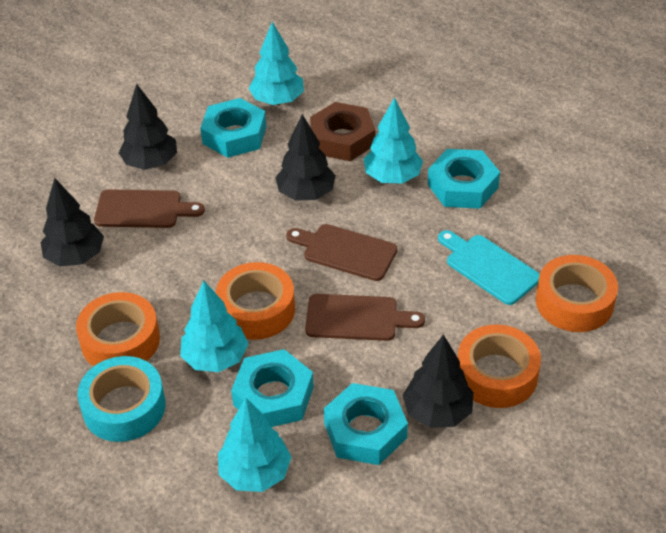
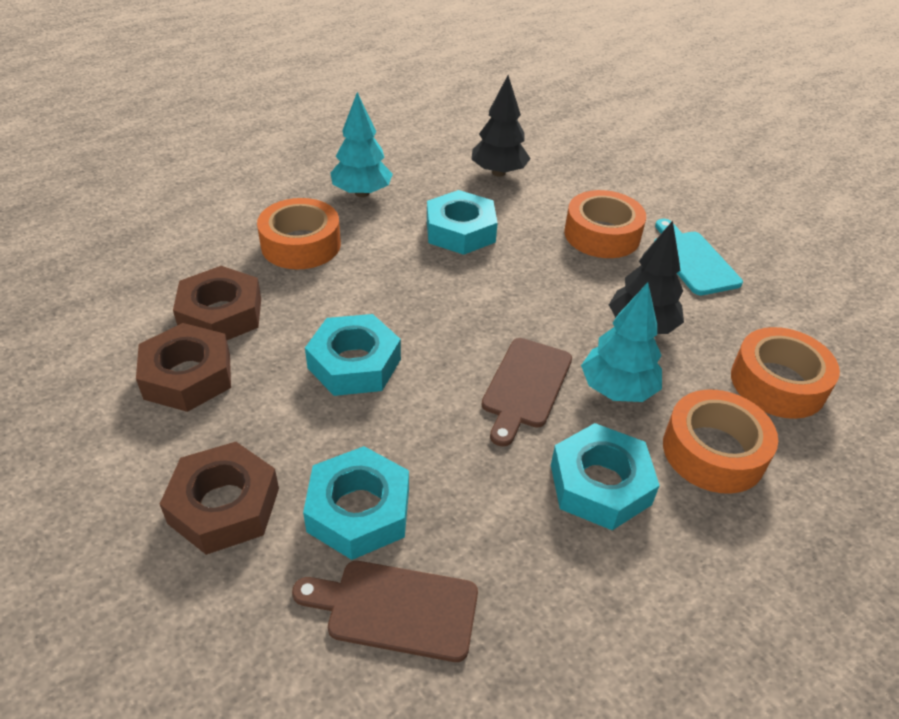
black tree: [40,178,104,267] [119,84,177,170] [275,114,336,201] [402,334,474,428] = 4 -> [471,75,531,177] [609,221,684,334] = 2
brown cutting board: [94,189,205,228] [286,224,397,281] [305,294,425,341] = 3 -> [292,561,478,662] [481,338,572,447] = 2
brown nut: [310,102,376,161] = 1 -> [136,323,231,412] [160,442,279,555] [173,266,261,340] = 3
turquoise tape: [78,356,166,442] = 1 -> none = 0
turquoise tree: [180,281,248,372] [218,398,291,492] [249,22,304,105] [364,97,423,184] = 4 -> [330,92,393,197] [581,282,662,402] = 2

